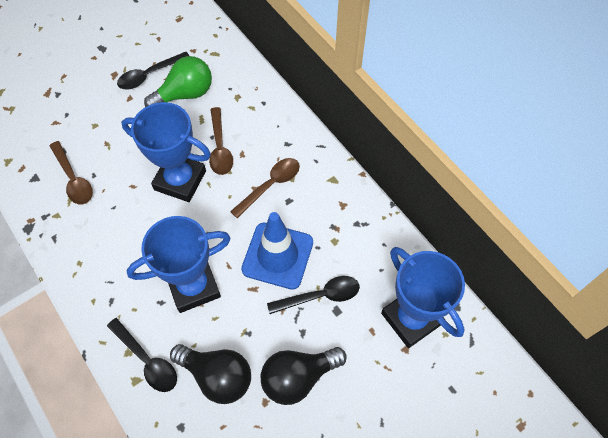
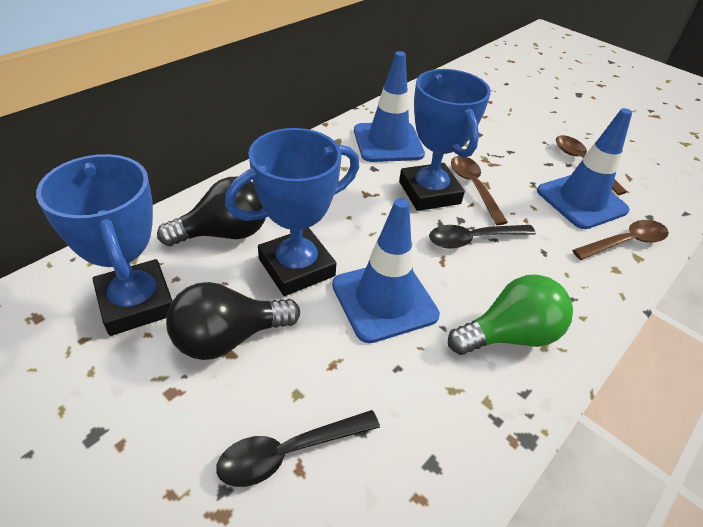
black spoon: [107,318,177,392] [117,52,189,89] [267,276,360,314] = 3 -> [217,410,380,487] [429,225,536,249] = 2
blue traffic cone: [241,212,313,290] = 1 -> [332,198,440,343] [354,51,425,162] [537,108,632,229] = 3

